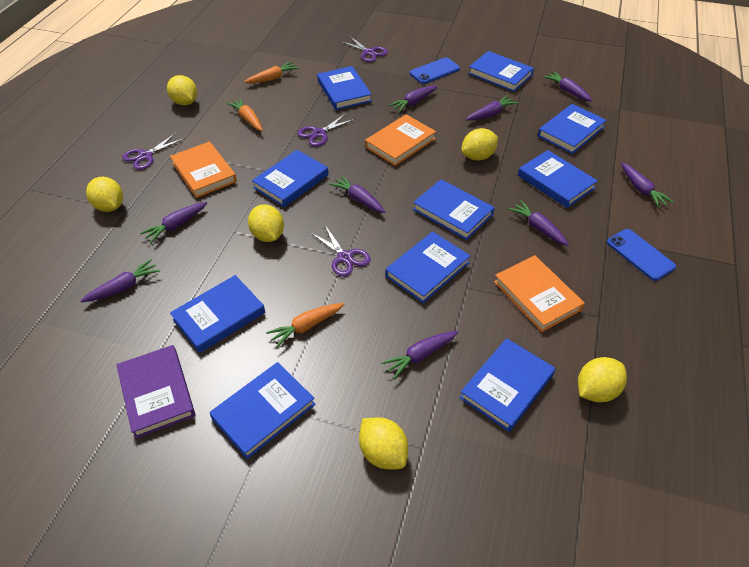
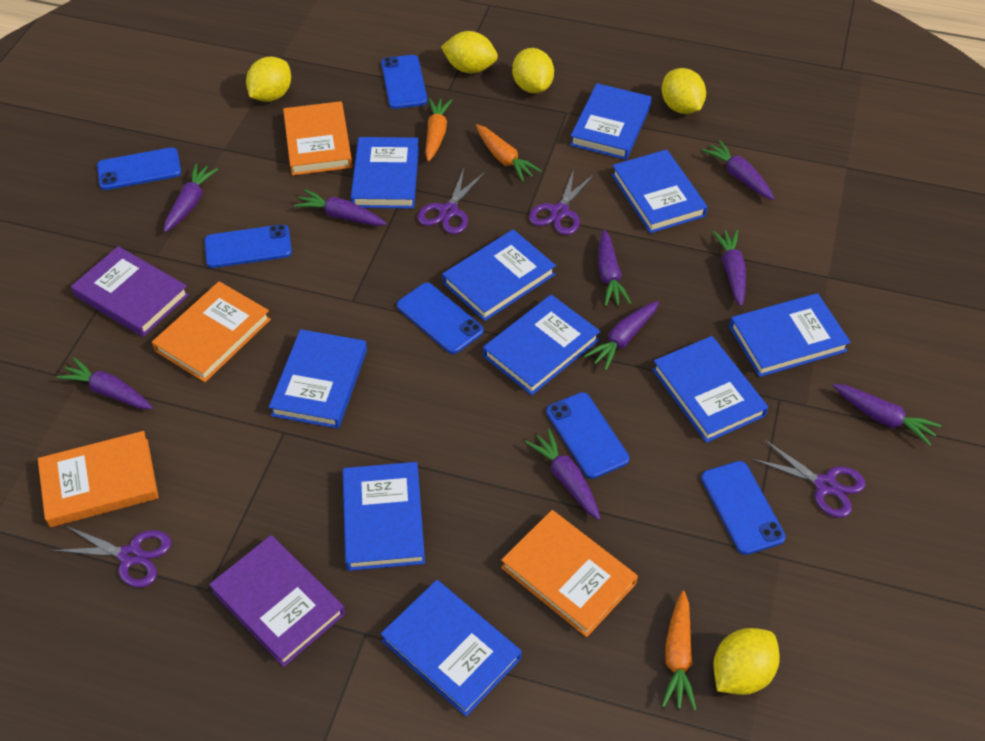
blue phone: [410,57,460,84] [607,229,676,281] = 2 -> [97,147,181,190] [204,224,292,268] [381,55,428,109] [397,283,484,354] [546,392,629,479] [701,461,786,555] = 6
orange book: [170,142,237,198] [365,114,436,166] [494,255,585,332] = 3 -> [38,431,159,527] [152,281,271,382] [283,101,352,176] [501,510,638,637] = 4
purple book: [116,345,195,438] = 1 -> [71,246,189,337] [209,535,345,667] = 2
yellow lemon: [86,177,123,212] [167,75,197,105] [248,204,284,242] [359,417,408,469] [461,128,498,161] [578,357,627,402] = 6 -> [246,57,291,102] [441,31,498,73] [512,48,554,93] [662,68,706,114] [713,628,780,695] = 5

